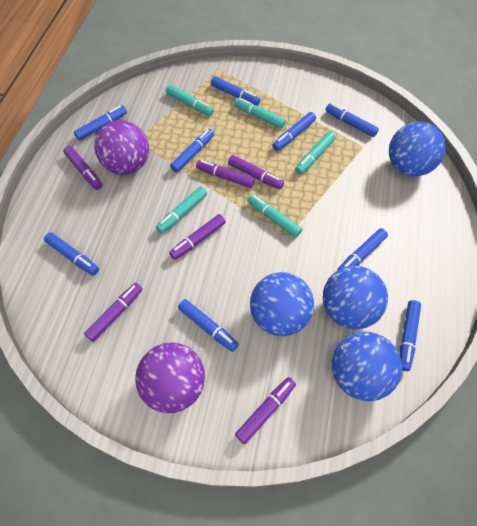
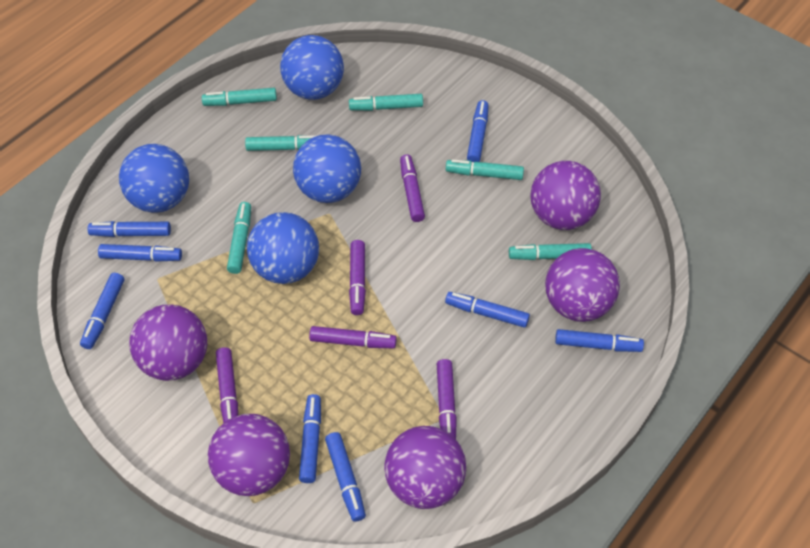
blue marker: [44,232,99,275] [74,106,127,141] [170,129,214,172] [178,299,239,352] [211,76,260,106] [272,112,316,151] [325,103,379,137] [337,228,388,271] [400,300,421,371] = 9 -> [80,273,124,349] [88,221,171,237] [98,244,182,262] [299,394,321,483] [325,432,366,522] [445,292,530,328] [467,100,489,162] [555,329,644,352] = 8
purple ball: [95,120,149,175] [135,342,205,413] = 2 -> [129,304,207,381] [208,414,290,496] [385,426,466,509] [530,161,601,230] [545,248,620,322] = 5
purple marker: [63,146,103,190] [84,283,143,342] [169,214,226,260] [196,160,255,188] [228,155,284,189] [235,377,296,444] = 6 -> [216,347,238,423] [309,326,397,348] [349,240,366,315] [400,154,425,222] [437,359,457,439] = 5
turquoise marker: [156,186,207,233] [166,84,214,116] [234,98,286,129] [247,194,302,237] [295,131,336,174] = 5 -> [202,88,277,106] [227,202,251,274] [245,135,316,151] [349,94,423,111] [446,159,524,180] [509,243,592,260] = 6

